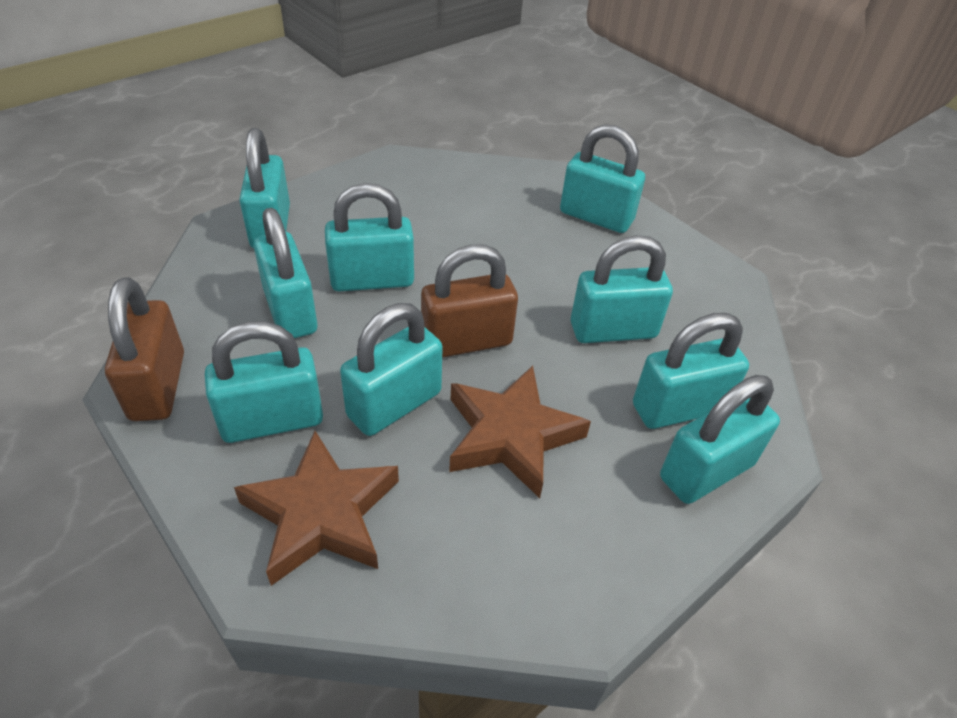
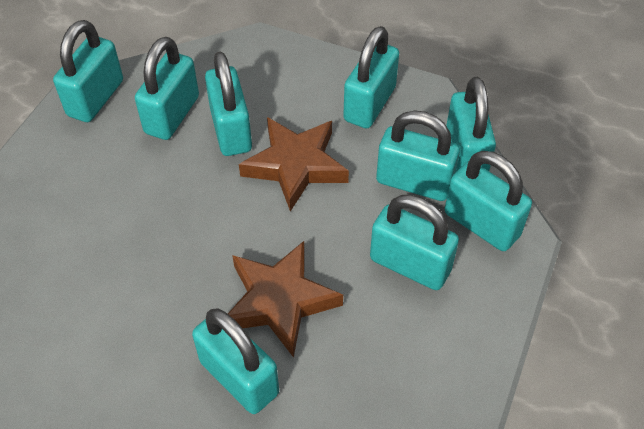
brown padlock: [105,277,184,421] [421,244,518,358] = 2 -> none = 0

